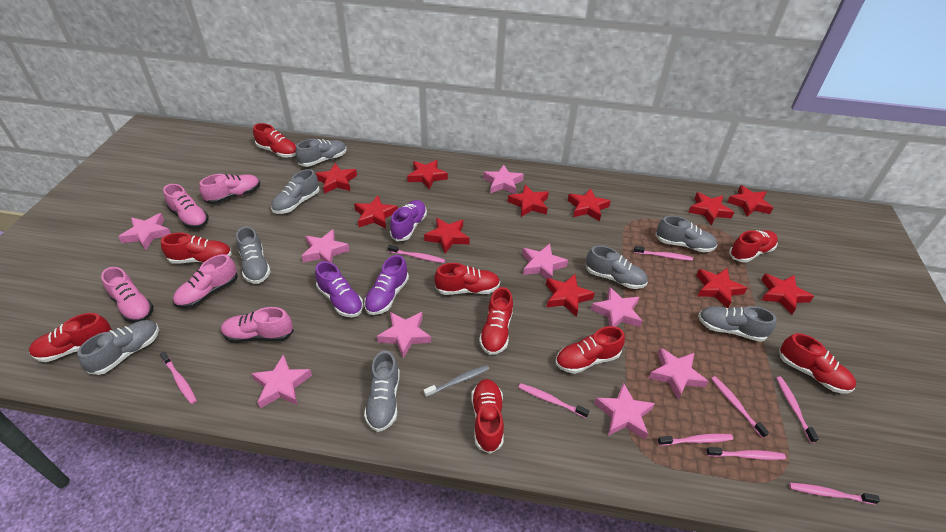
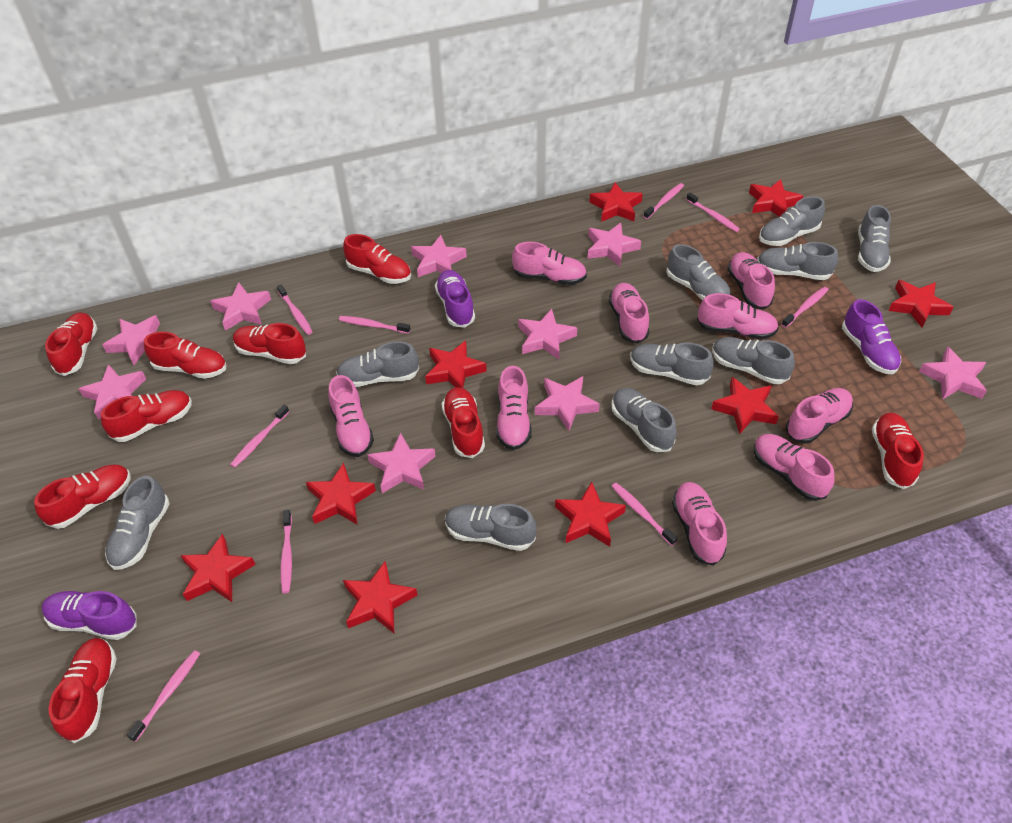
grey shoe: [77,320,159,375] [236,226,271,284] [271,169,320,214] [295,139,347,167] [364,351,400,432] [586,246,648,289] [655,216,717,252] [698,306,777,342] = 8 -> [105,476,169,570] [336,341,419,387] [445,504,536,551] [611,388,677,452] [630,343,713,385] [666,244,731,300] [712,337,795,384] [757,242,838,280] [759,196,825,246] [858,205,891,272] = 10
grey toothbrush: [423,365,489,397] = 1 -> none = 0
pink shoe: [101,267,154,323] [163,184,209,229] [173,254,238,308] [199,174,260,204] [221,307,294,343] = 5 -> [328,375,374,457] [496,366,532,450] [512,242,587,285] [609,283,650,343] [672,482,727,566] [697,293,779,339] [727,252,775,310] [754,434,834,501] [785,388,853,444] = 9
red star: [315,163,357,194] [354,196,398,229] [407,160,448,189] [424,218,470,253] [508,185,549,217] [546,274,595,317] [567,188,611,221] [688,192,734,225] [696,268,747,308] [727,185,773,217] [761,273,814,315] = 11 -> [180,534,256,602] [306,463,376,525] [343,561,417,633] [425,341,487,388] [555,482,626,547] [589,182,643,222] [711,377,779,434] [749,179,803,217] [888,280,953,328] = 9

